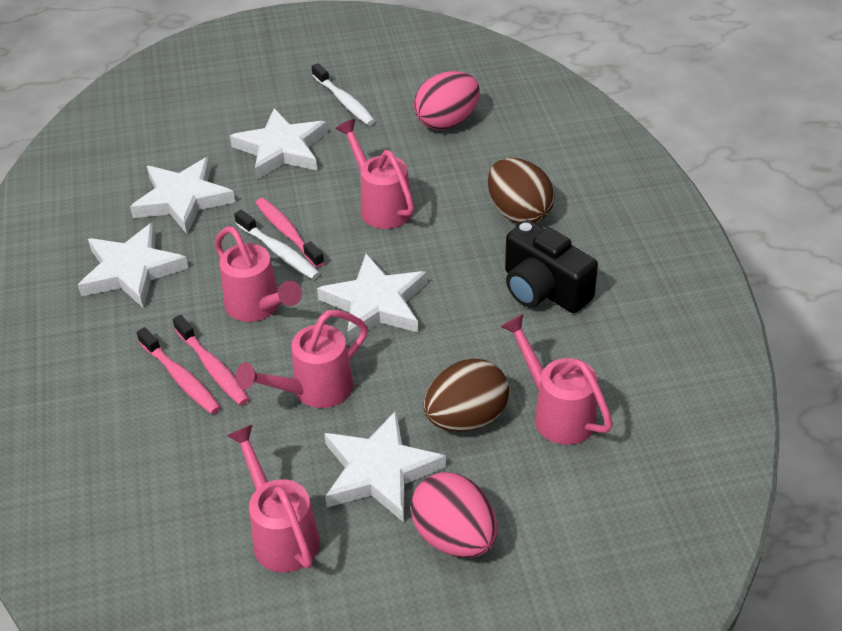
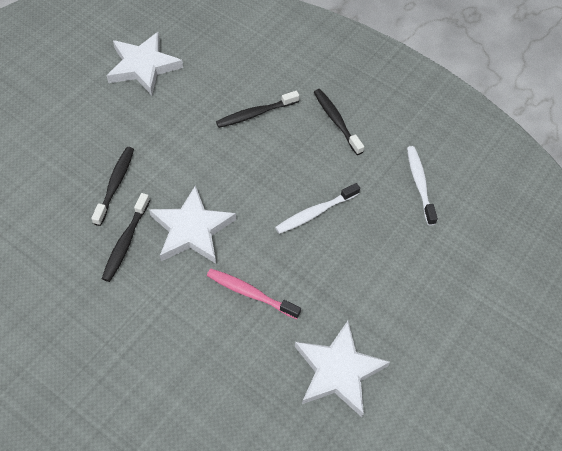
black camera: [505,220,598,313] = 1 -> none = 0
black toothbrush: none = 0 -> [91,147,134,226] [102,193,150,282] [216,91,299,128] [314,89,364,155] = 4
brown egg: [423,359,509,432] [488,158,555,224] = 2 -> none = 0
pink egg: [410,472,497,558] [414,71,480,130] = 2 -> none = 0
pink toothbrush: [137,327,221,414] [173,315,249,405] [256,198,324,268] = 3 -> [207,269,301,319] = 1
pink watering can: [214,227,302,322] [226,424,320,573] [236,310,368,408] [335,119,414,229] [500,314,613,445] = 5 -> none = 0
white star: [78,223,189,308] [130,157,235,234] [230,108,327,180] [317,254,427,343] [324,411,446,522] = 5 -> [106,32,183,95] [149,185,236,264] [295,321,390,417] = 3

